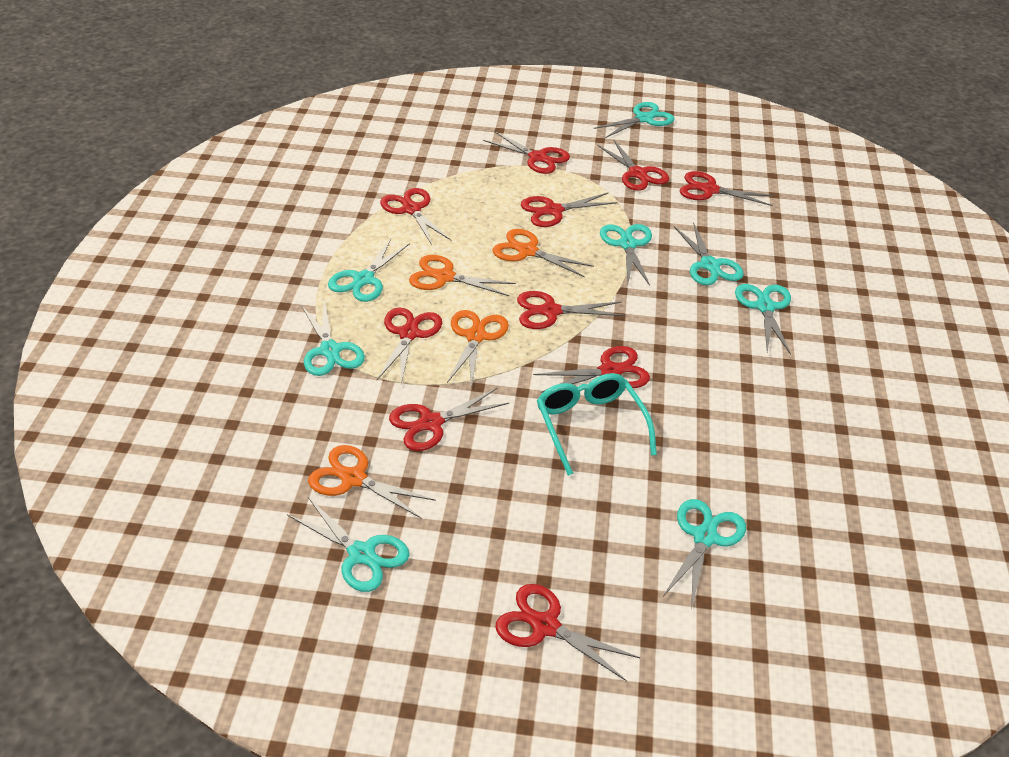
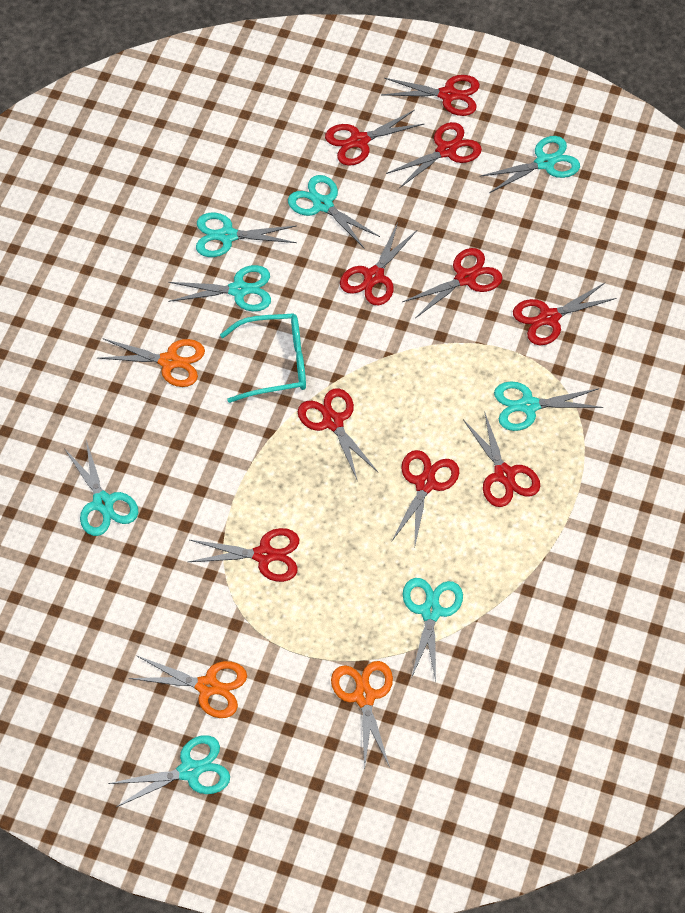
orange scissors: [308,445,436,518] [409,255,516,297] [447,310,509,387] [492,229,594,277] = 4 -> [98,338,205,387] [129,655,247,718] [331,661,393,771] = 3

